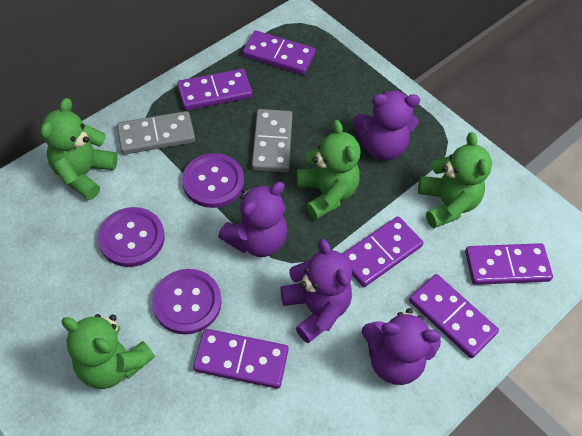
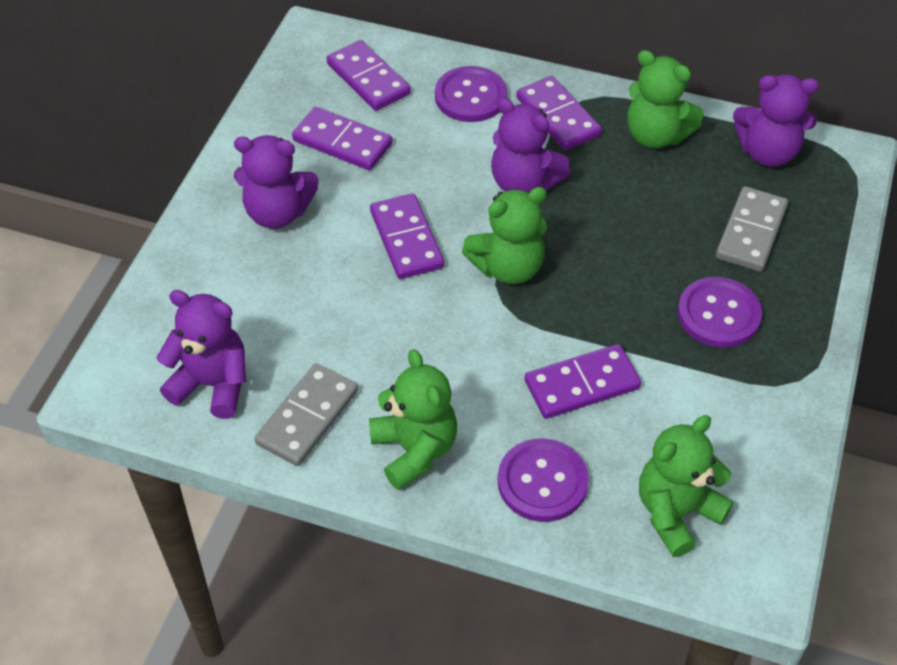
purple domino: [177,69,253,110] [193,329,289,389] [243,30,316,75] [342,216,423,287] [409,274,499,358] [465,243,553,285] = 6 -> [292,107,393,171] [327,40,411,111] [370,193,444,279] [516,76,602,151] [525,344,641,419] = 5

